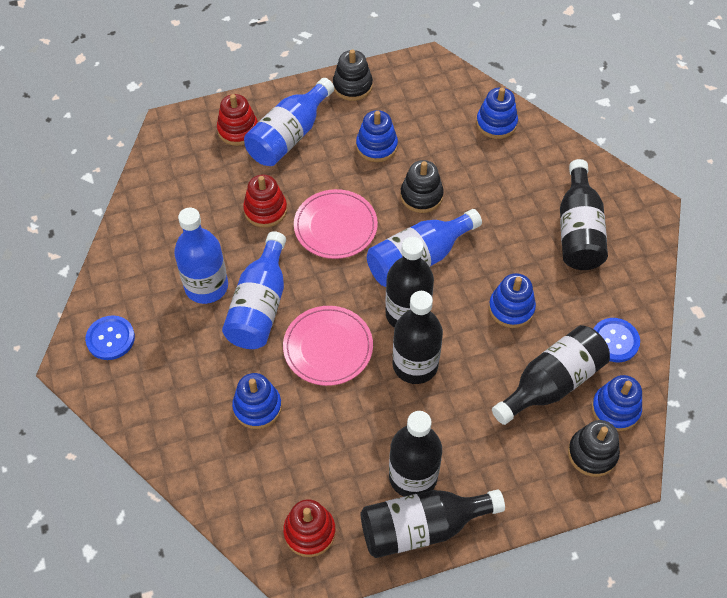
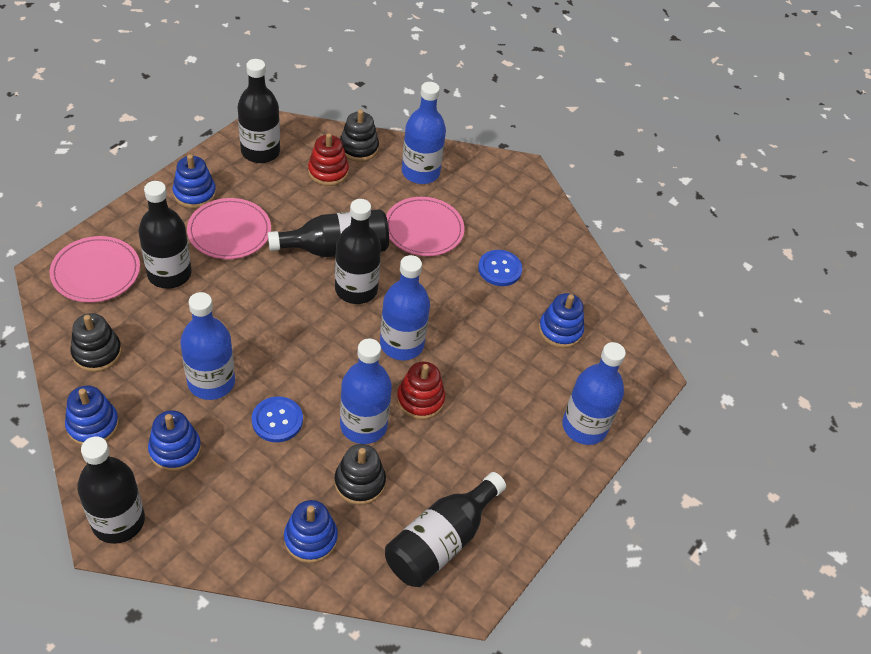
blue bottle: [174,208,228,304] [222,231,286,349] [244,78,334,166] [367,209,482,287] = 4 -> [180,292,235,400] [340,339,392,444] [380,255,430,360] [402,82,446,184] [562,342,626,445] = 5
pink plate: [283,306,373,386] [294,189,378,259] = 2 -> [50,236,140,302] [187,198,271,259] [386,197,464,256] = 3
red stacking toy: [217,94,258,146] [243,175,287,228] [283,499,336,557] = 3 -> [308,133,349,186] [397,362,445,420] = 2

